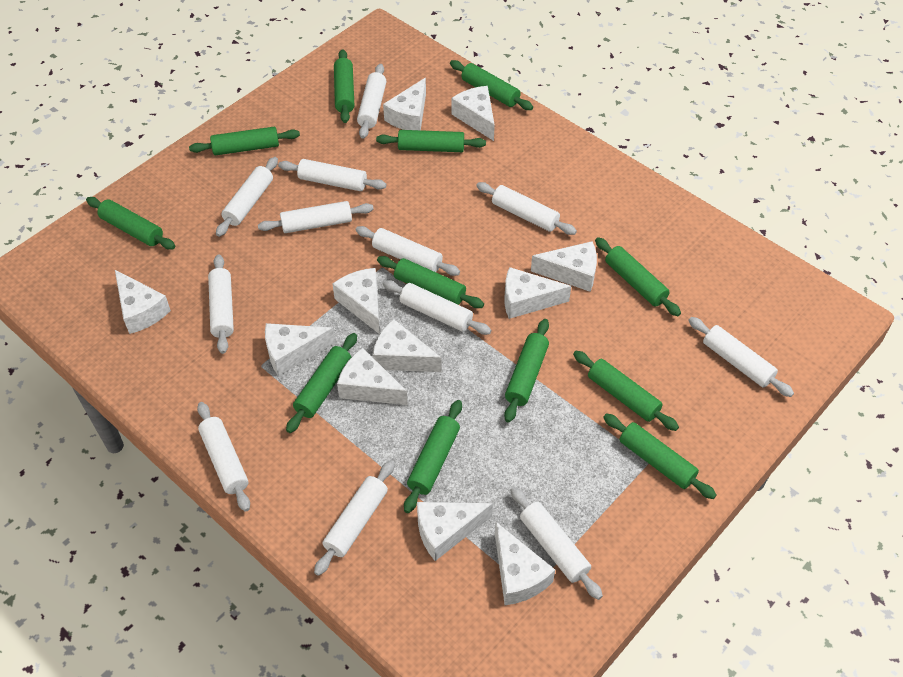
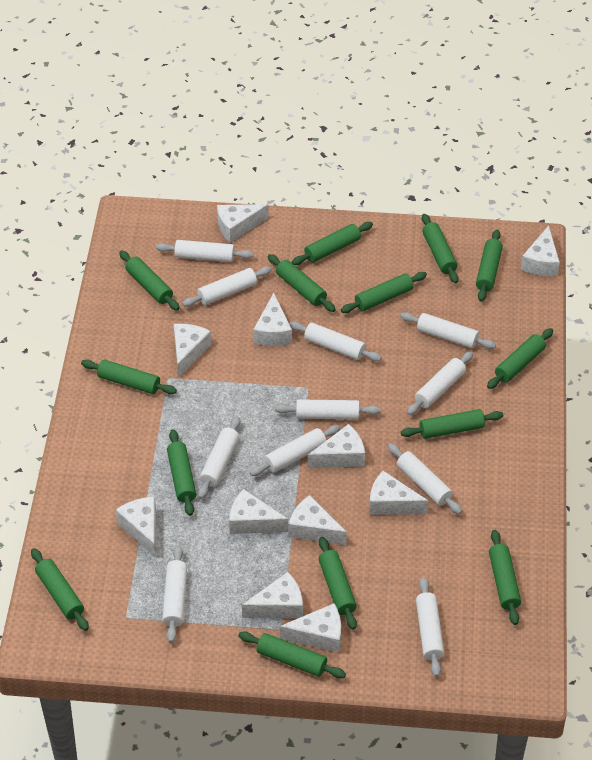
green rolling pin: [86,197,175,250] [189,127,300,155] [286,333,357,433] [334,49,354,123] [376,130,486,152] [377,256,484,308] [404,400,462,513] [450,60,533,110] [504,319,549,423] [573,351,679,431] [595,237,681,316] [603,413,716,499] = 12 -> [31,548,89,631] [81,359,177,394] [119,251,180,311] [167,429,196,516] [238,631,346,678] [268,254,336,312] [292,222,373,265] [319,537,357,630] [341,272,427,313] [401,409,503,439] [422,214,459,284] [476,230,503,301] [487,328,553,389] [489,530,521,625] = 14
white rolling pin: [197,402,250,512] [208,254,234,354] [216,157,278,237] [258,201,374,233] [278,159,387,191] [314,460,394,576] [356,226,460,276] [357,64,386,139] [382,280,491,335] [476,182,577,235] [510,487,603,600] [688,317,794,397] = 12 -> [156,240,253,262] [162,545,187,643] [182,267,272,307] [198,416,241,499] [250,425,341,476] [275,399,380,419] [289,321,382,361] [388,443,462,514] [400,312,496,349] [407,351,473,415] [416,577,444,677] = 11

